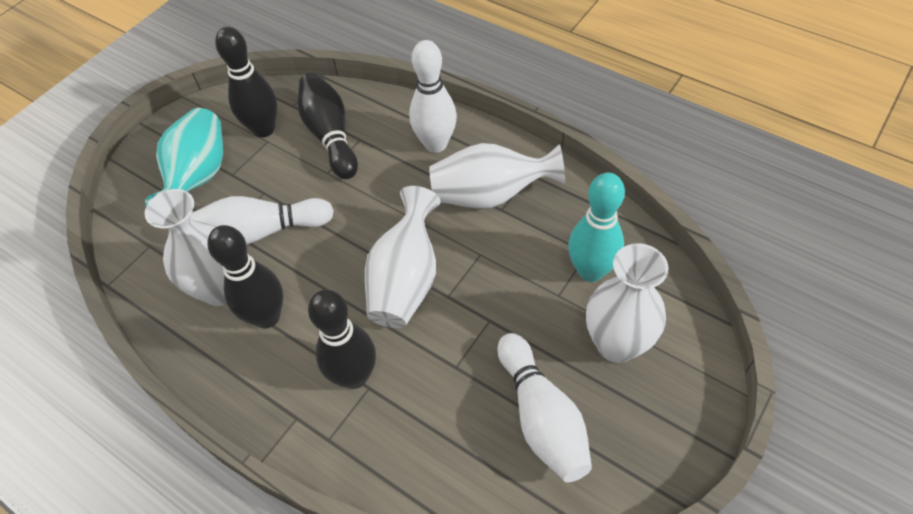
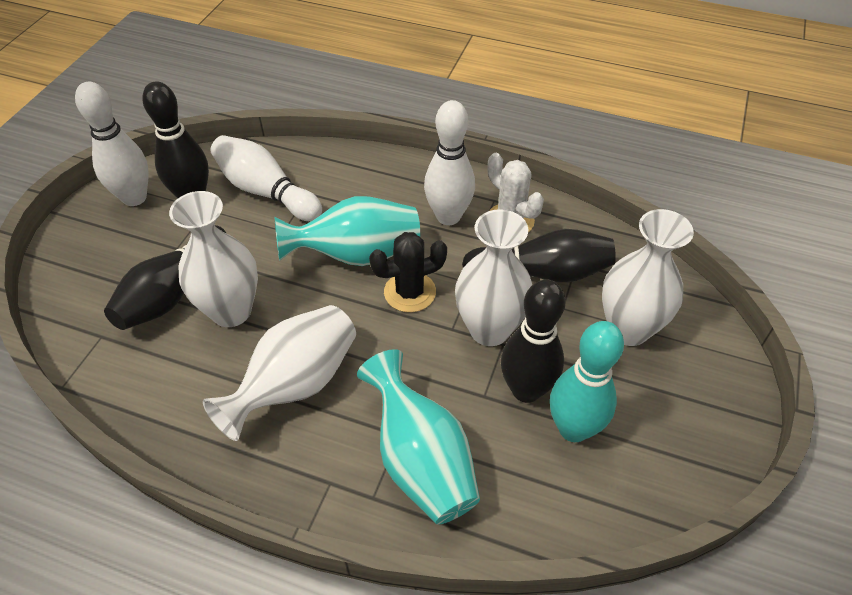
black cactus: none = 0 -> [369,232,447,312] = 1
turquoise vase: [145,108,223,206] = 1 -> [274,196,420,266] [357,349,480,525] = 2
white cactus: none = 0 -> [487,153,544,232] = 1

